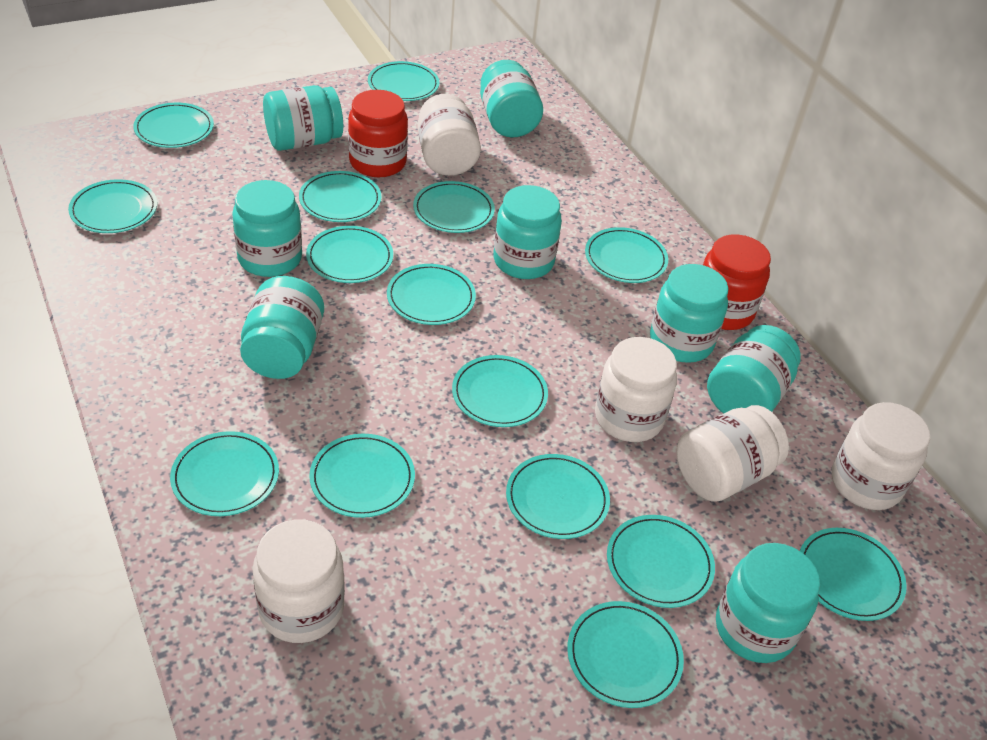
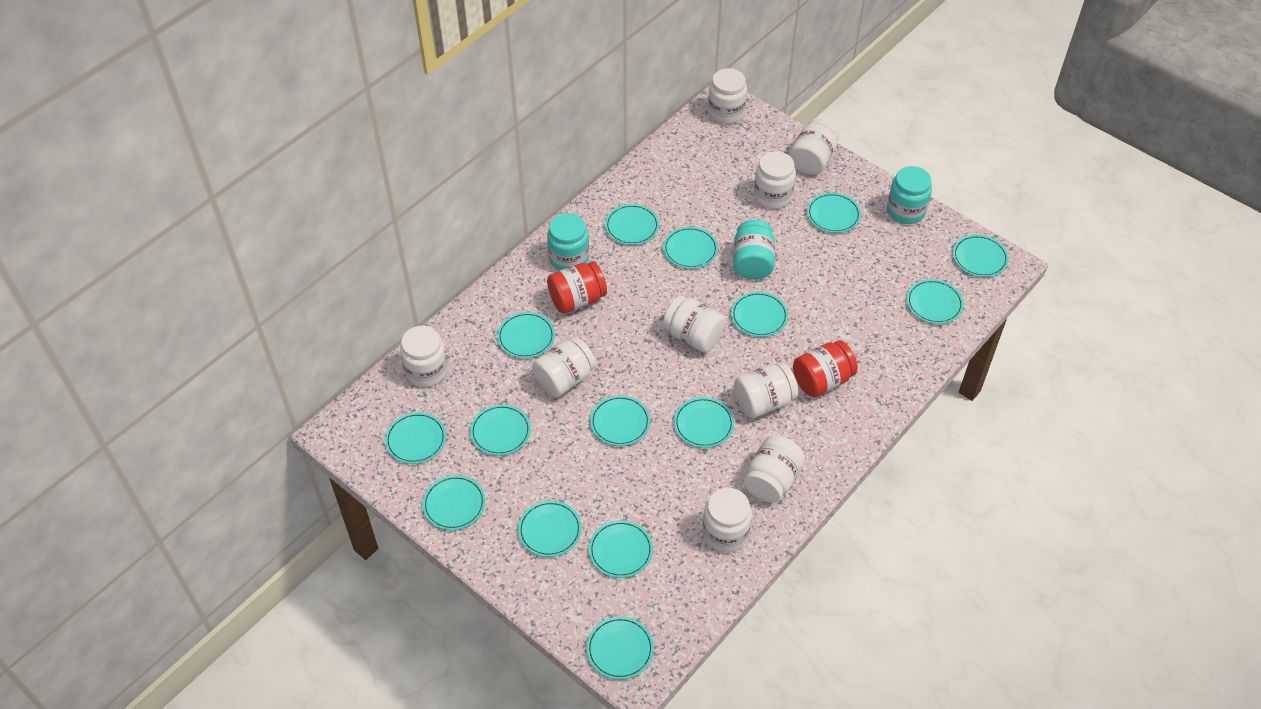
turquoise jar: [232,180,302,277] [240,276,324,379] [263,85,343,151] [480,60,543,138] [493,185,562,279] [650,264,728,363] [707,325,801,414] [716,543,820,663] = 8 -> [547,213,589,271] [733,220,775,280] [887,166,932,224] = 3
white jar: [253,519,345,643] [417,94,481,176] [595,337,677,442] [676,405,789,502] [832,402,930,510] = 5 -> [400,326,448,387] [532,337,596,397] [663,296,726,352] [703,488,752,552] [708,68,747,124] [734,363,798,418] [744,435,805,503] [754,151,796,209] [789,119,838,175] = 9

